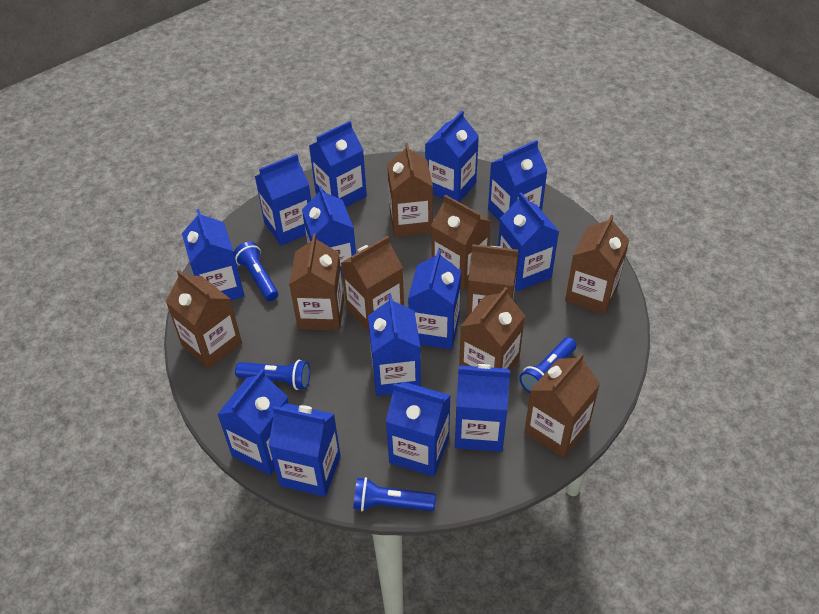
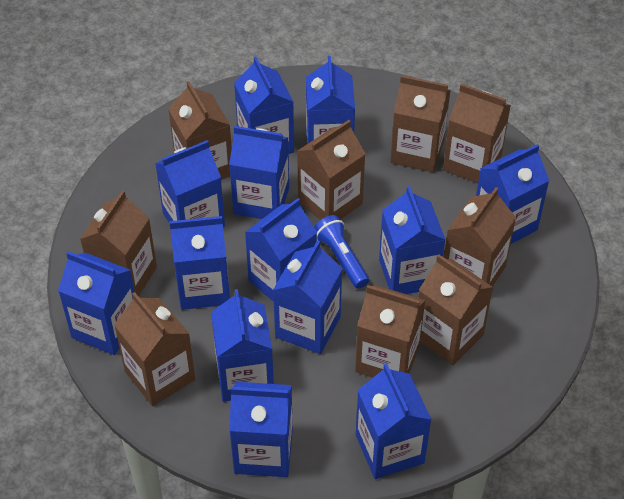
blue flashlight: [234,242,278,301] [235,360,310,390] [353,477,436,511] [519,337,577,393] = 4 -> [314,215,369,289] = 1

